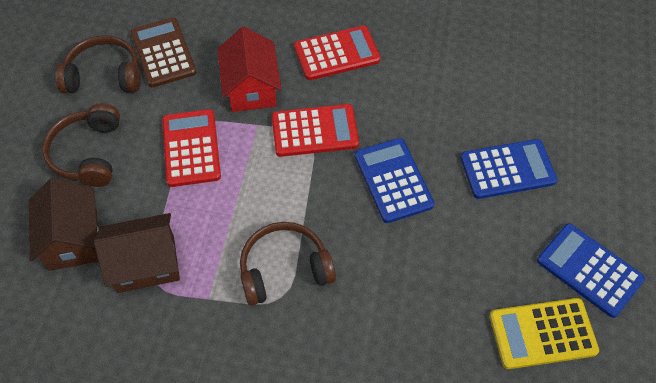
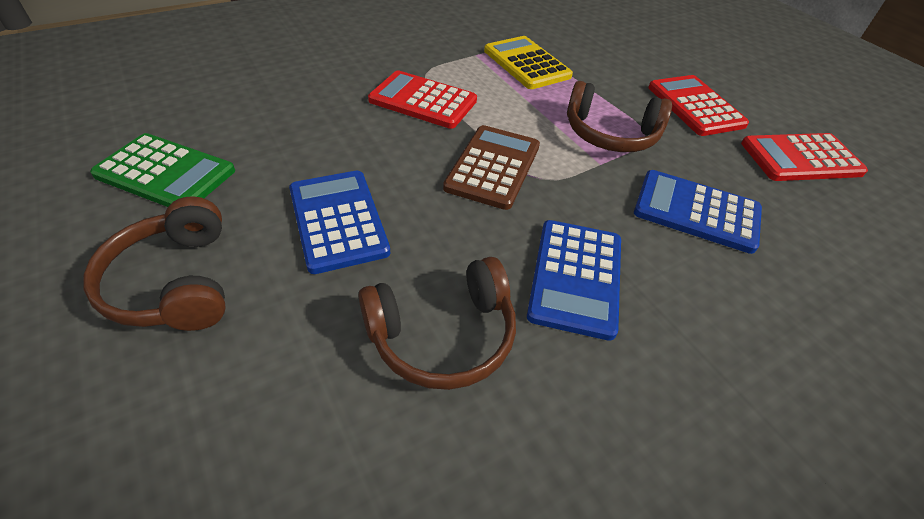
brown house: [29,178,99,271] [94,213,180,293] = 2 -> none = 0
green calculator: none = 0 -> [90,133,235,207] = 1
red house: [217,27,281,112] = 1 -> none = 0

